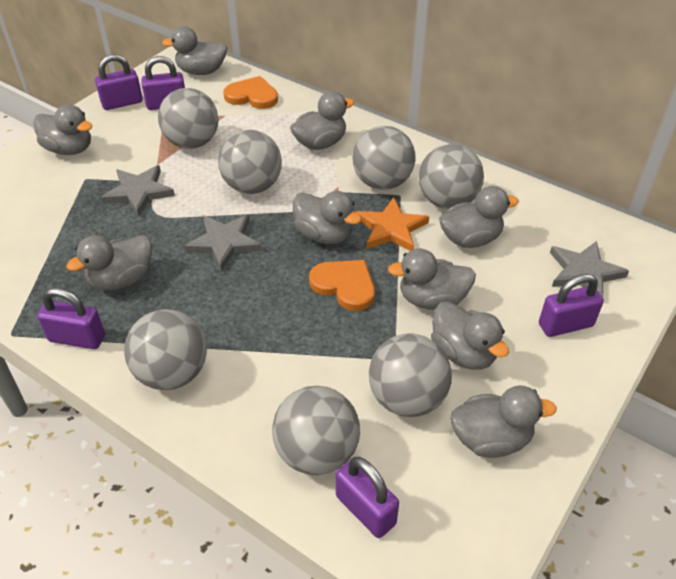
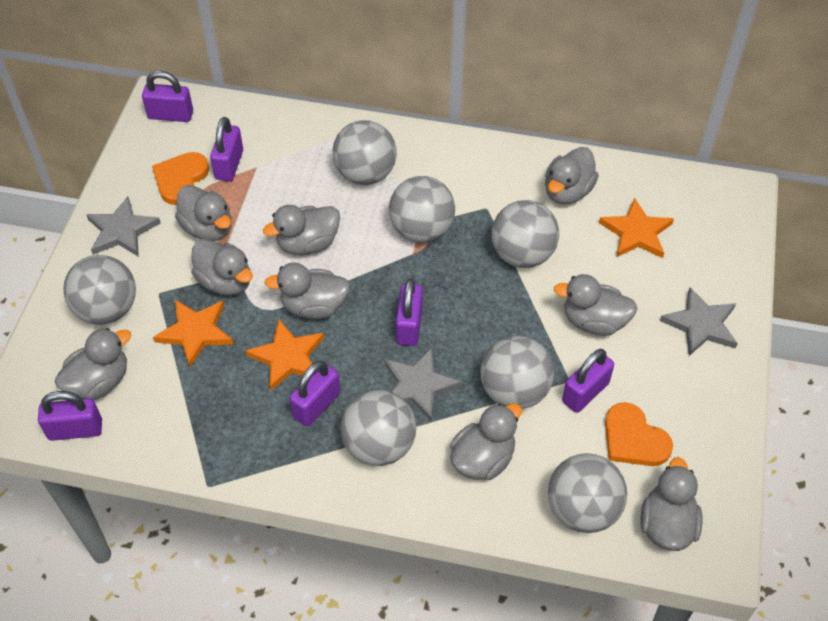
orange star: [357,197,429,251] = 1 -> [153,300,233,367] [245,320,324,391] [599,198,674,258] = 3
purple padlock: [37,288,105,349] [95,54,143,110] [141,56,185,110] [336,457,399,538] [539,274,604,337] = 5 -> [38,391,102,441] [142,71,193,122] [210,117,243,181] [289,360,340,426] [396,278,423,346] [562,349,614,413] = 6

